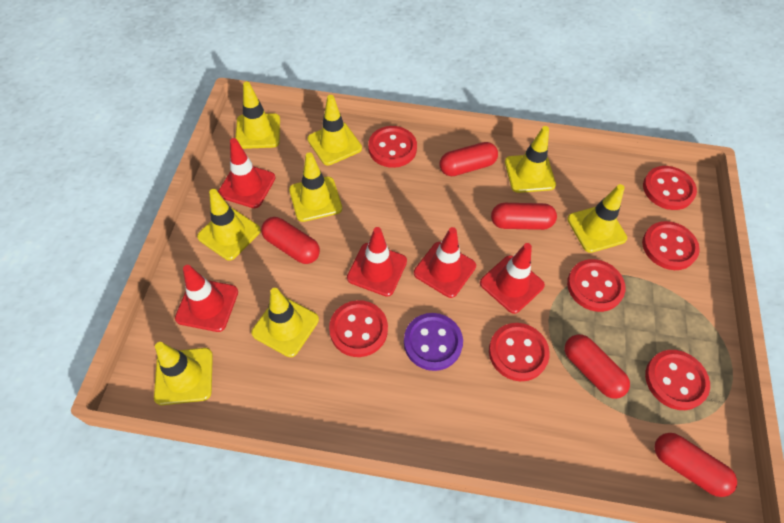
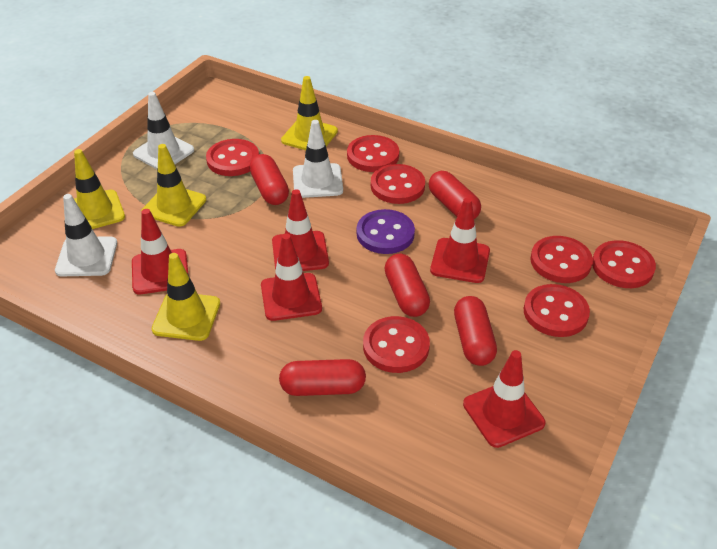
white traffic cone: none = 0 -> [55,194,117,276] [133,92,194,169] [293,120,343,198] = 3
yellow traffic cone: [154,342,213,405] [197,189,261,260] [236,82,280,149] [251,288,319,357] [289,152,342,222] [307,95,362,166] [505,126,556,193] [567,184,627,253] = 8 -> [74,149,125,229] [142,144,206,227] [152,253,220,341] [281,76,338,150] = 4

